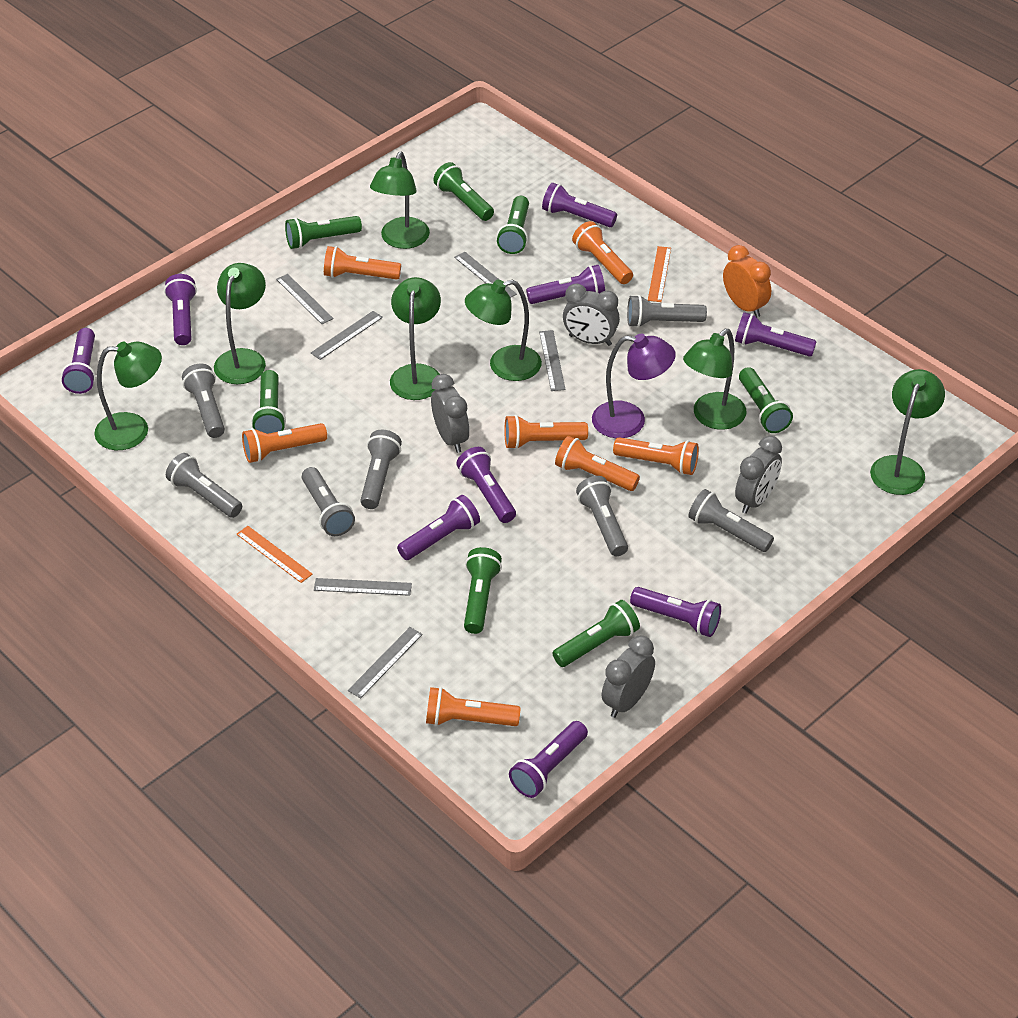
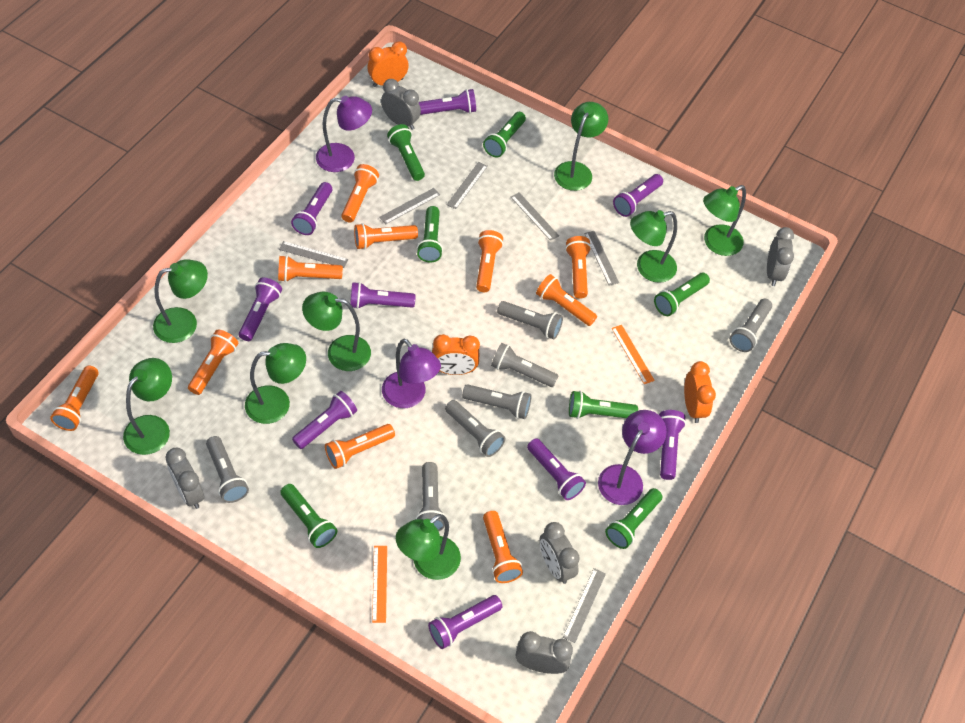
green lamp: [94,342,162,450] [214,263,266,384] [370,152,430,249] [390,277,441,400] [465,280,542,381] [683,329,746,430] [870,369,945,495] = 7 -> [123,358,172,455] [153,259,208,343] [245,343,306,424] [302,292,371,371] [396,514,461,580] [554,102,608,191] [630,210,677,283] [703,185,746,256] = 8
grey clock: [431,374,469,453] [563,283,620,346] [602,635,655,718] [735,436,782,514] = 4 -> [165,448,204,509] [381,79,421,130] [516,631,573,674] [540,522,580,584] [767,227,794,286] = 5
orange clock: [723,245,771,318] = 1 -> [367,41,409,87] [432,334,480,375] [684,361,716,423] = 3
orange flashlight: [242,423,327,463] [324,246,401,280] [426,687,521,726] [504,415,588,449] [555,436,640,491] [572,221,633,284] [613,437,699,475] = 7 -> [50,365,99,431] [188,330,238,395] [278,255,343,282] [325,424,395,469] [341,164,379,223] [354,223,418,250] [476,230,503,292] [483,511,523,583] [536,274,597,326] [565,236,591,299] = 10
purple lamp: [592,334,676,438] = 1 -> [316,96,372,172] [382,339,441,408] [598,410,667,505] = 3

